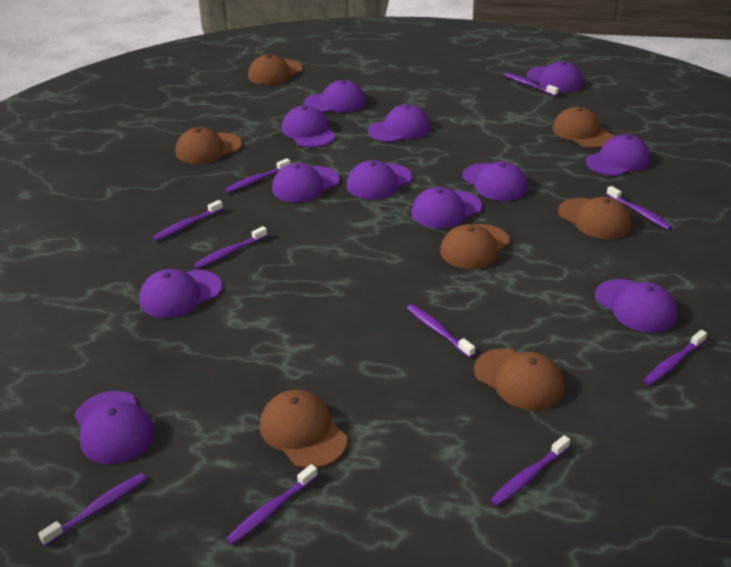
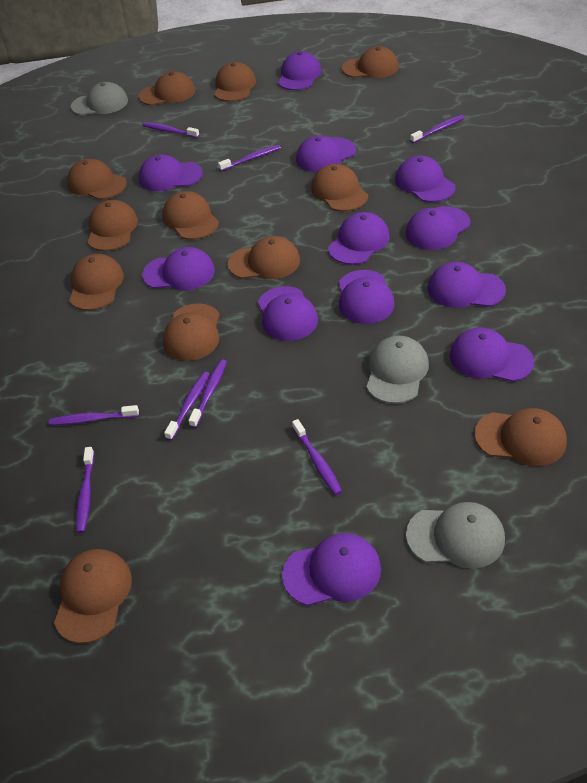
brown cap: [176,127,242,164] [248,54,303,85] [260,390,347,468] [440,224,510,269] [474,348,564,410] [552,107,614,148] [558,197,631,239] = 7 -> [54,549,132,644] [67,159,127,200] [69,254,124,311] [88,200,138,251] [139,71,195,106] [162,191,219,240] [163,303,219,361] [214,62,256,102] [228,236,300,279] [311,164,368,212] [342,46,399,78] [474,408,567,466] = 12
grey cap: none = 0 -> [71,82,128,116] [366,336,429,404] [406,502,505,569] = 3
purple toothbrush: [38,473,146,546] [152,200,223,241] [194,226,267,269] [225,158,290,193] [226,464,317,545] [407,304,475,358] [490,435,570,506] [504,73,559,96] [606,186,672,230] [643,330,707,386] = 10 -> [49,405,139,425] [76,447,94,533] [142,122,199,138] [164,372,210,440] [189,359,227,428] [218,145,281,171] [292,419,342,495] [410,115,464,143] = 8

